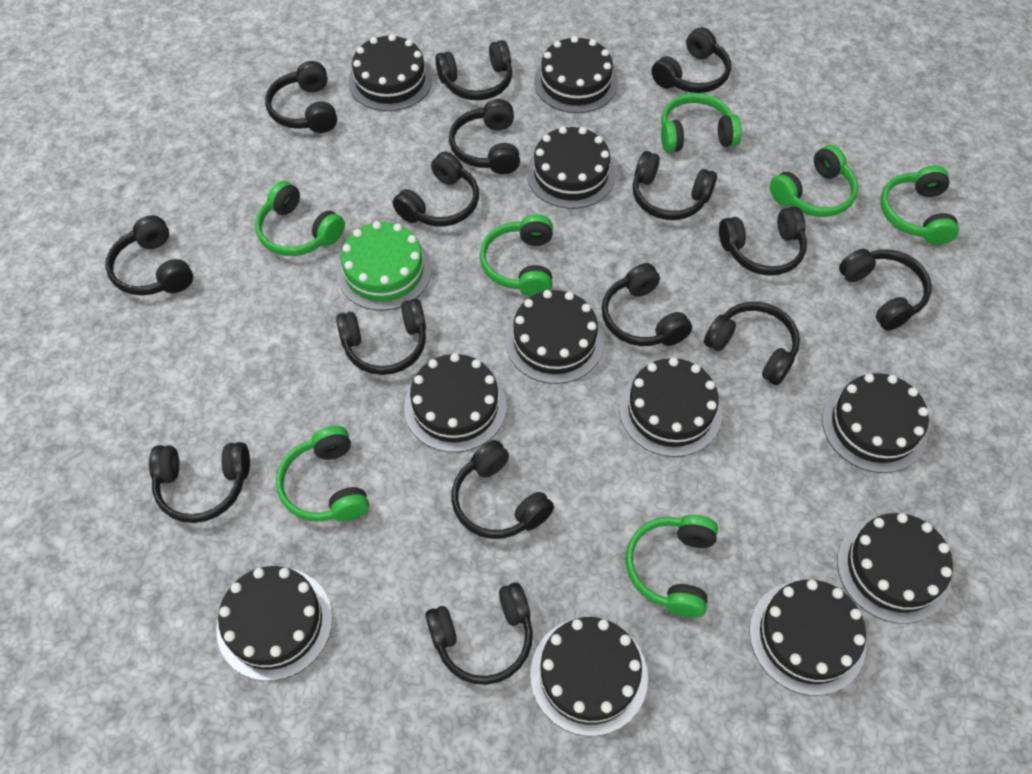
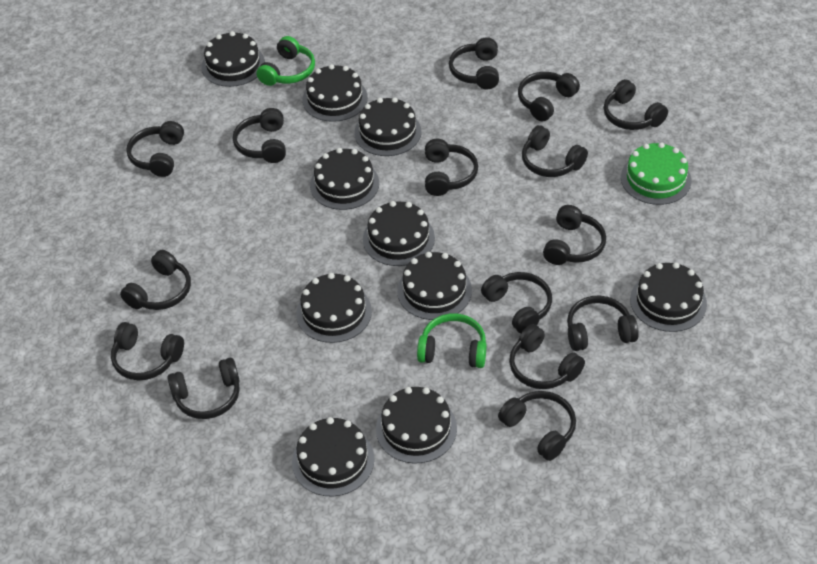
black cake: [216,566,332,681] [348,34,432,111] [404,353,507,452] [505,290,604,384] [527,126,616,209] [530,617,648,736] [534,36,618,113] [619,357,722,457] [749,580,866,696] [822,373,929,473] [837,513,953,624] = 11 -> [202,31,265,87] [292,417,374,497] [296,273,372,343] [302,64,368,122] [310,148,379,210] [354,97,421,156] [363,201,435,266] [376,387,457,464] [397,252,472,320] [630,262,707,332] = 10
green headphones: [255,181,345,256] [276,426,369,522] [480,214,553,297] [626,515,718,618] [661,93,742,153] [770,145,858,217] [880,165,959,245] = 7 -> [256,36,315,86] [417,313,487,368] = 2

